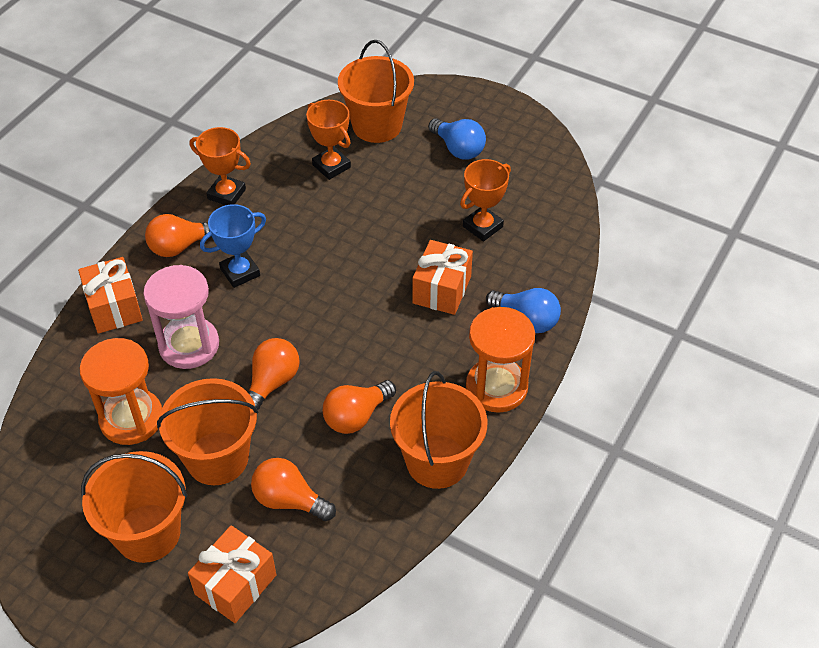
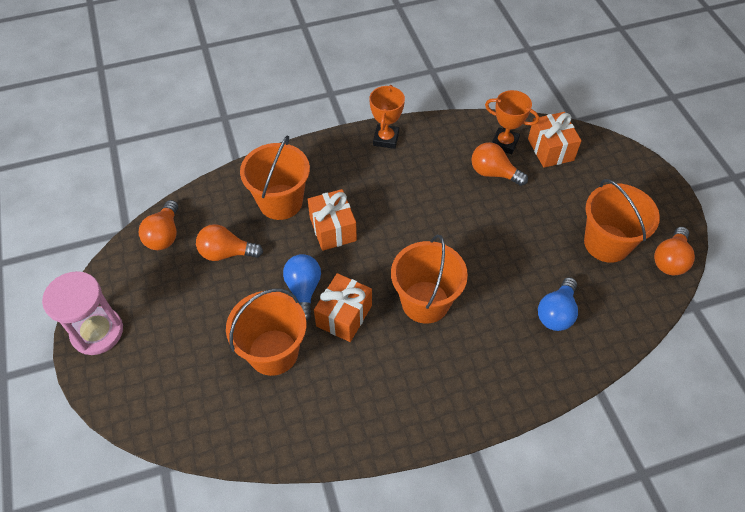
blue trophy: [200,204,266,288] = 1 -> none = 0
orange hourglass: [80,338,162,445] [466,307,535,413] = 2 -> none = 0
orange trophy: [190,127,251,205] [306,100,351,180] [460,159,511,242] = 3 -> [369,85,405,149] [485,90,539,154] = 2

